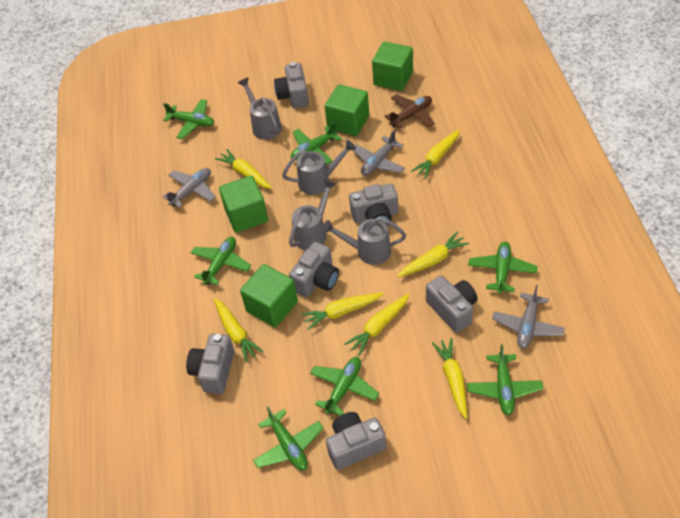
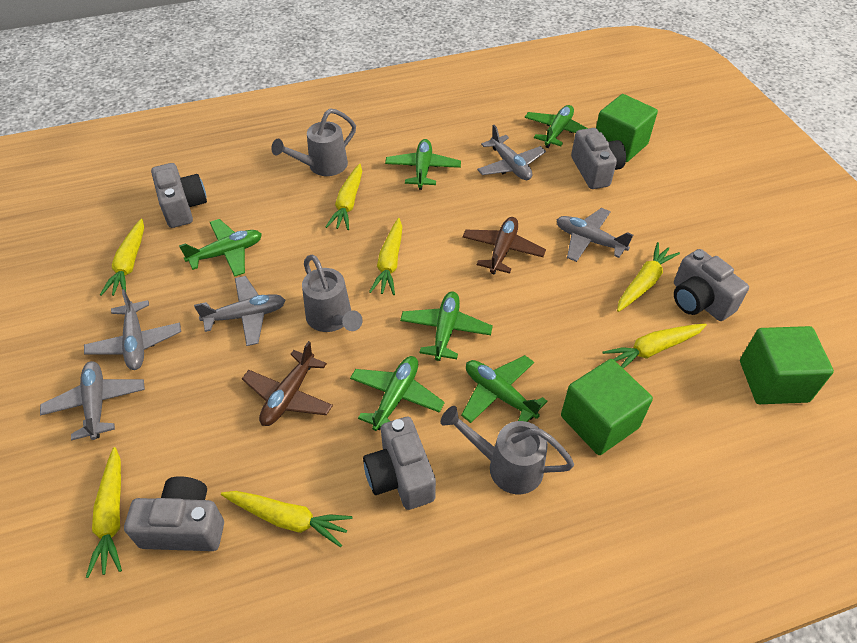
brown plane: [384,94,435,129] = 1 -> [242,341,333,426] [462,217,546,275] = 2
green cube: [219,176,268,233] [240,264,298,328] [325,84,369,136] [372,42,413,91] = 4 -> [561,359,653,455] [596,94,658,162] [740,326,834,404] = 3
green plane: [163,99,214,139] [191,237,251,285] [253,407,324,471] [291,122,341,165] [310,357,379,416] [467,344,543,415] [468,241,537,294] = 7 -> [179,219,262,277] [350,356,445,431] [385,139,461,190] [400,292,493,361] [461,355,548,423] [525,105,588,148] = 6
grey camera: [186,334,234,394] [274,62,309,108] [289,242,339,297] [326,412,386,470] [349,183,398,226] [426,276,478,333] = 6 -> [124,476,224,551] [151,163,207,228] [363,417,436,510] [571,128,626,189] [674,249,749,321] = 5
grey plane: [163,168,216,208] [352,130,405,176] [492,285,565,349] = 3 -> [40,361,145,440] [84,289,181,370] [194,276,285,346] [477,125,546,180] [557,208,633,262] = 5
grey watering can: [238,77,282,140] [282,140,356,195] [289,179,336,250] [322,217,406,265] = 4 -> [271,108,356,176] [302,255,363,332] [441,406,574,494] = 3

